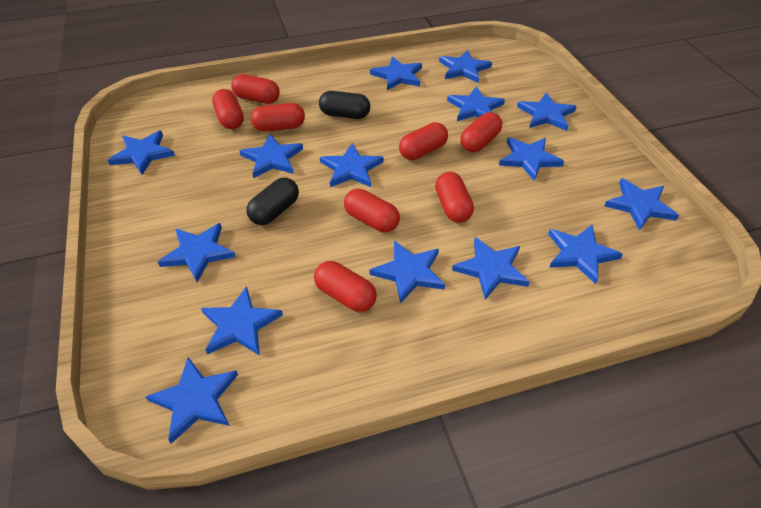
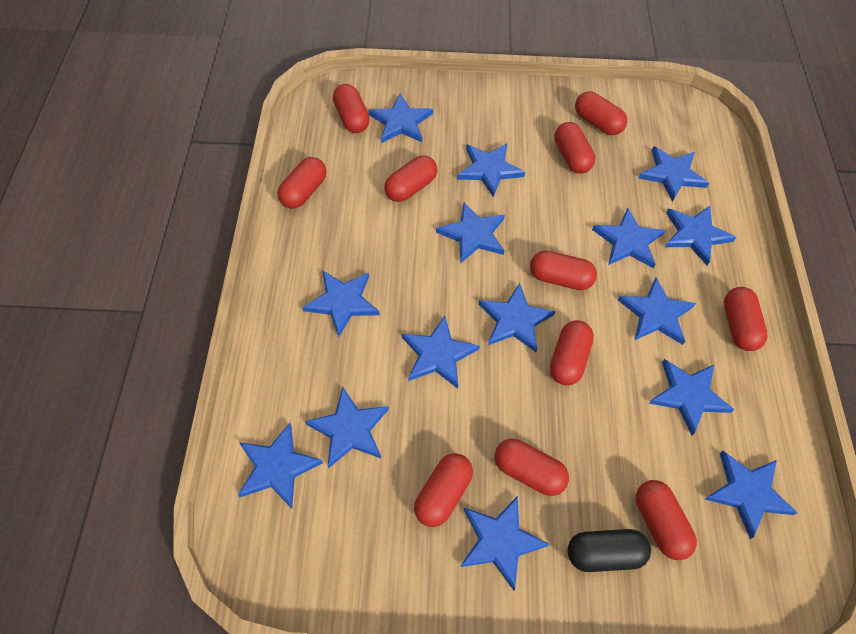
black capsule: [246,178,299,225] [319,91,370,119] = 2 -> [568,529,651,572] = 1
red capsule: [212,89,244,129] [231,74,280,104] [251,103,305,132] [314,261,377,312] [344,189,400,232] [399,122,448,160] [435,172,474,223] [460,112,502,152] = 8 -> [277,157,326,209] [333,84,370,133] [384,155,437,202] [414,453,473,527] [495,439,569,496] [530,250,597,290] [550,320,594,386] [554,122,595,174] [575,91,627,135] [636,480,697,560] [724,287,768,351] = 11

